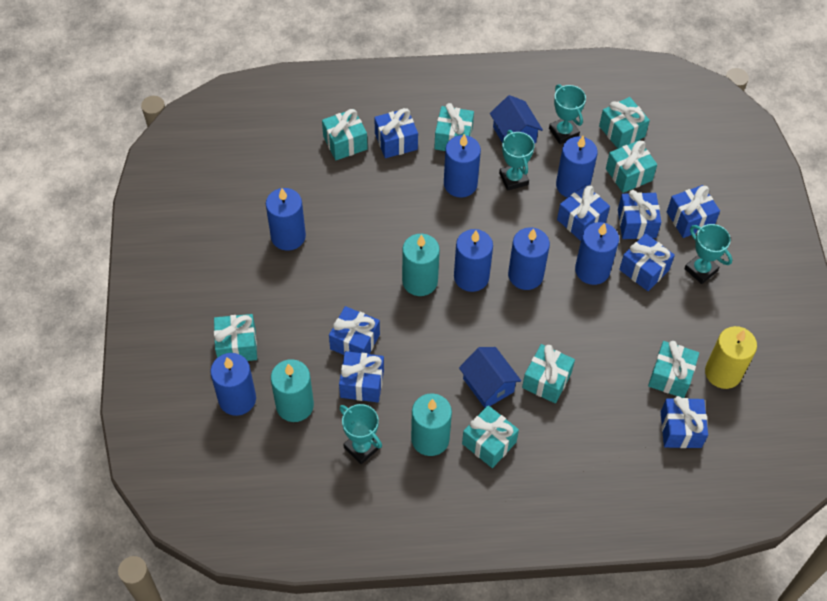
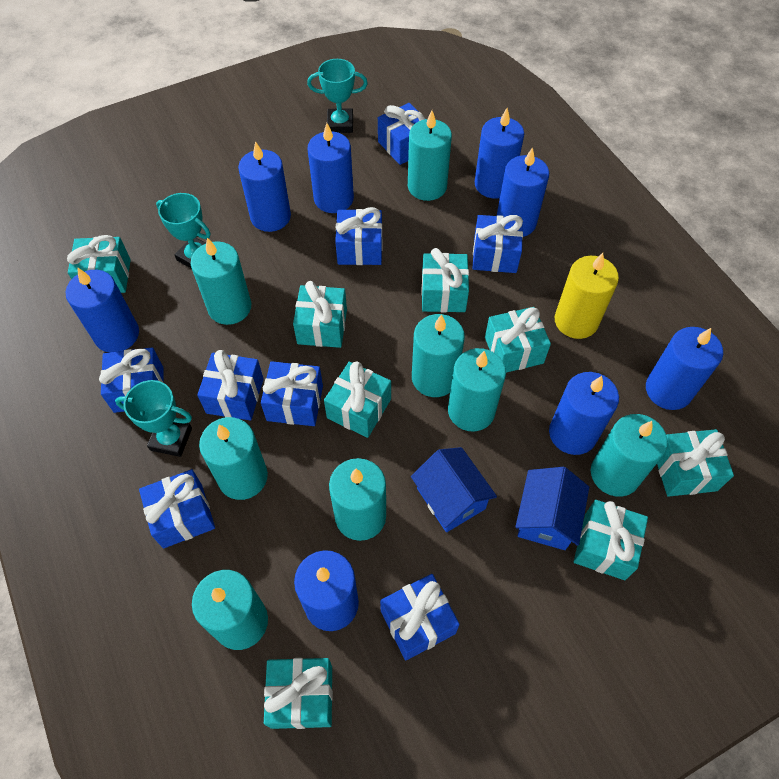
blue candle: [210,353,256,416] [266,188,306,251] [444,134,481,198] [454,229,493,292] [508,227,550,290] [556,136,598,198] [575,222,619,285] = 7 -> [66,268,139,353] [238,141,291,232] [294,550,359,631] [307,123,354,213] [475,108,524,199] [497,147,549,237] [549,372,619,455] [646,327,723,410] = 8
turquoise candle: [271,359,314,422] [402,234,440,296] [411,393,452,456] = 3 -> [191,238,251,325] [192,570,268,650] [199,417,268,500] [329,458,386,541] [408,110,452,201] [412,314,465,397] [448,348,506,431] [591,414,668,497] = 8
turquoise trophy: [340,404,382,464] [499,130,535,191] [549,84,586,144] [684,224,732,284] = 4 -> [115,380,192,457] [156,193,211,269] [307,59,368,133] = 3

